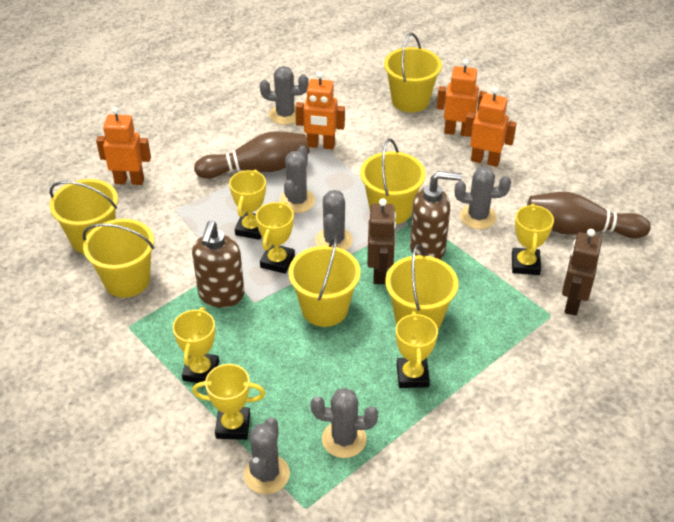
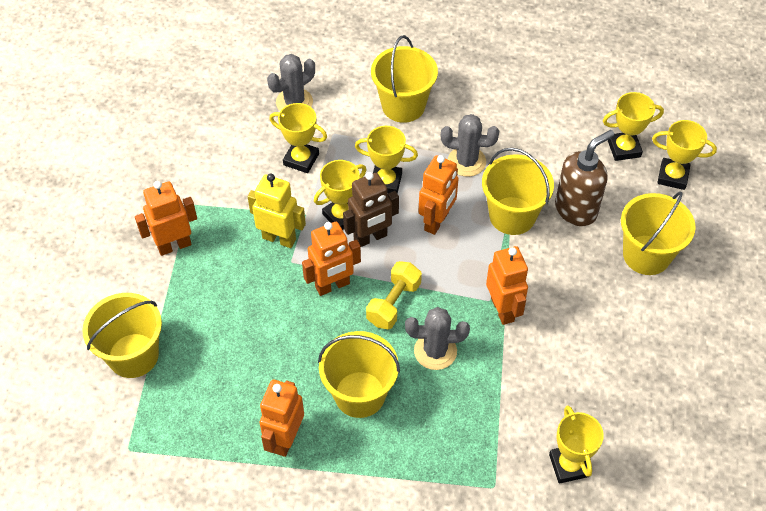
brown bowling pin: [194,131,310,179] [527,192,651,239] = 2 -> none = 0
brown robot: [367,198,396,284] [562,229,602,316] = 2 -> [343,172,399,247] = 1
brown soap dispenser: [192,221,244,308] [410,171,462,259] = 2 -> [555,130,614,226] = 1
grey cactus: [244,417,290,494] [260,66,309,125] [279,146,315,213] [311,388,378,458] [315,190,353,251] [455,166,511,229] = 6 -> [267,54,315,111] [405,307,470,370] [441,114,499,177] = 3
orange robot: [96,107,151,185] [295,72,345,149] [437,59,487,137] [464,87,517,167] = 4 -> [135,181,197,256] [260,379,304,457] [302,222,361,296] [418,155,459,235] [486,246,528,325] = 5
yellow bucket: [49,179,118,254] [82,219,154,298] [288,236,360,327] [360,139,426,225] [384,33,442,112] [386,244,458,329] = 6 -> [82,293,162,378] [318,331,400,418] [371,35,438,123] [482,148,554,235] [621,192,696,275] = 5
yellow dumbbell: none = 0 -> [366,261,422,329] = 1
yellow robot: none = 0 -> [248,174,306,248] = 1

